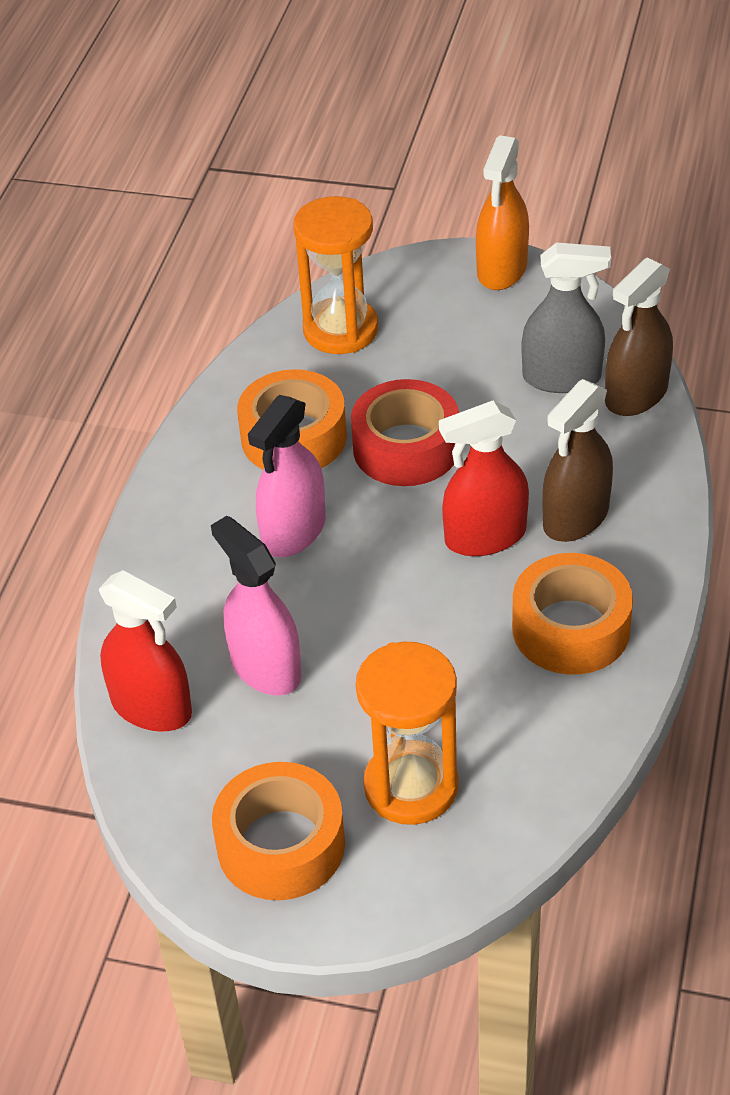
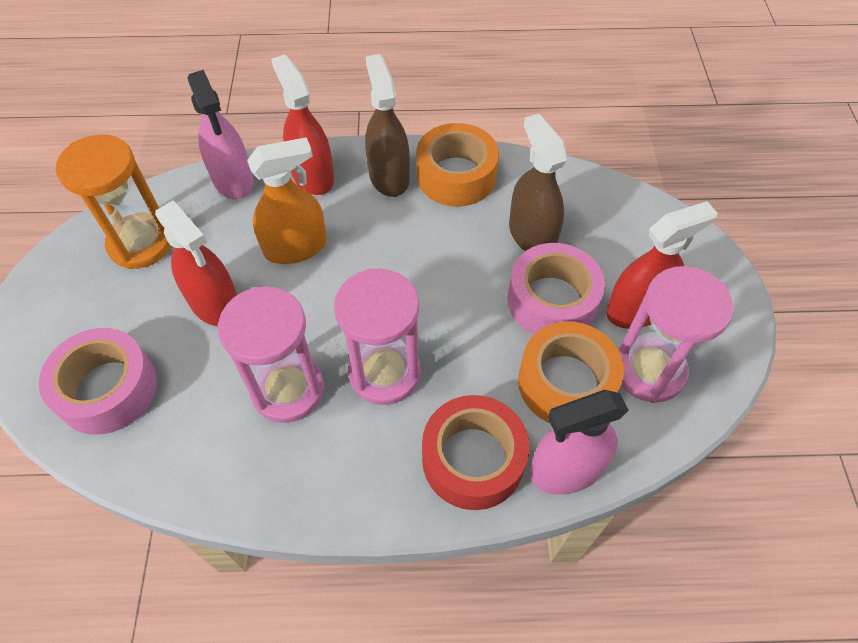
grey spray bottle: [522,242,611,393] = 1 -> none = 0
orange hourglass: [293,196,378,354] [356,642,458,825] = 2 -> [56,134,171,269] = 1
orange tape: [212,762,345,900] [237,369,347,469] [512,553,633,675] = 3 -> [416,123,499,207] [518,322,624,423] = 2
pink hourglass: none = 0 -> [218,286,324,423] [334,268,421,405] [618,266,734,403] = 3
pink tape: none = 0 -> [39,328,157,435] [507,243,605,335] = 2
red spray bottle: [99,570,192,732] [439,400,529,556] = 2 -> [155,200,237,326] [271,54,334,195] [606,201,718,329] = 3

